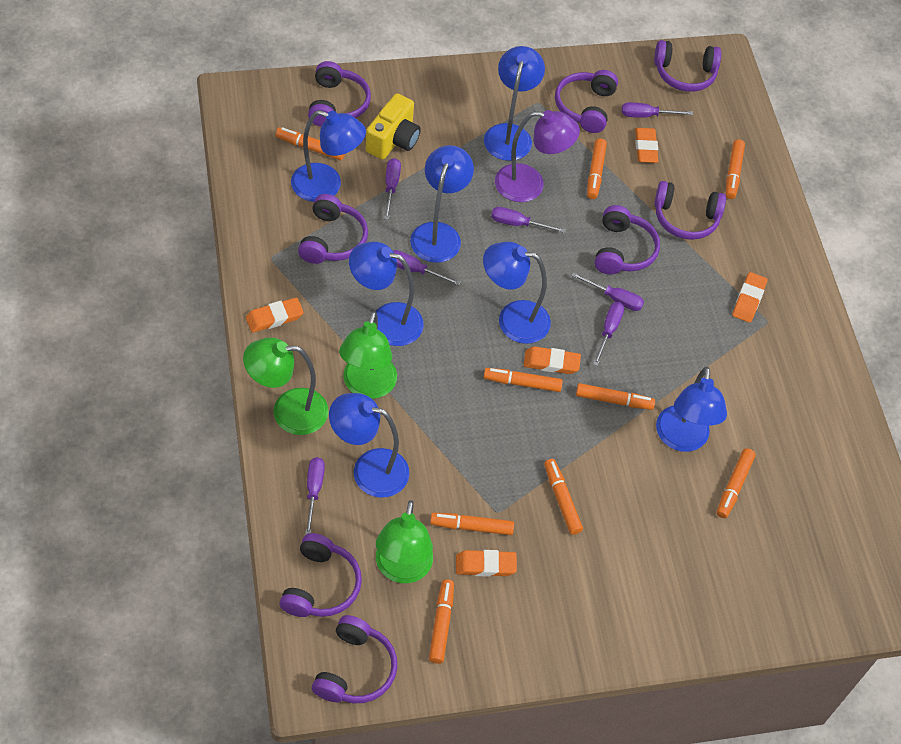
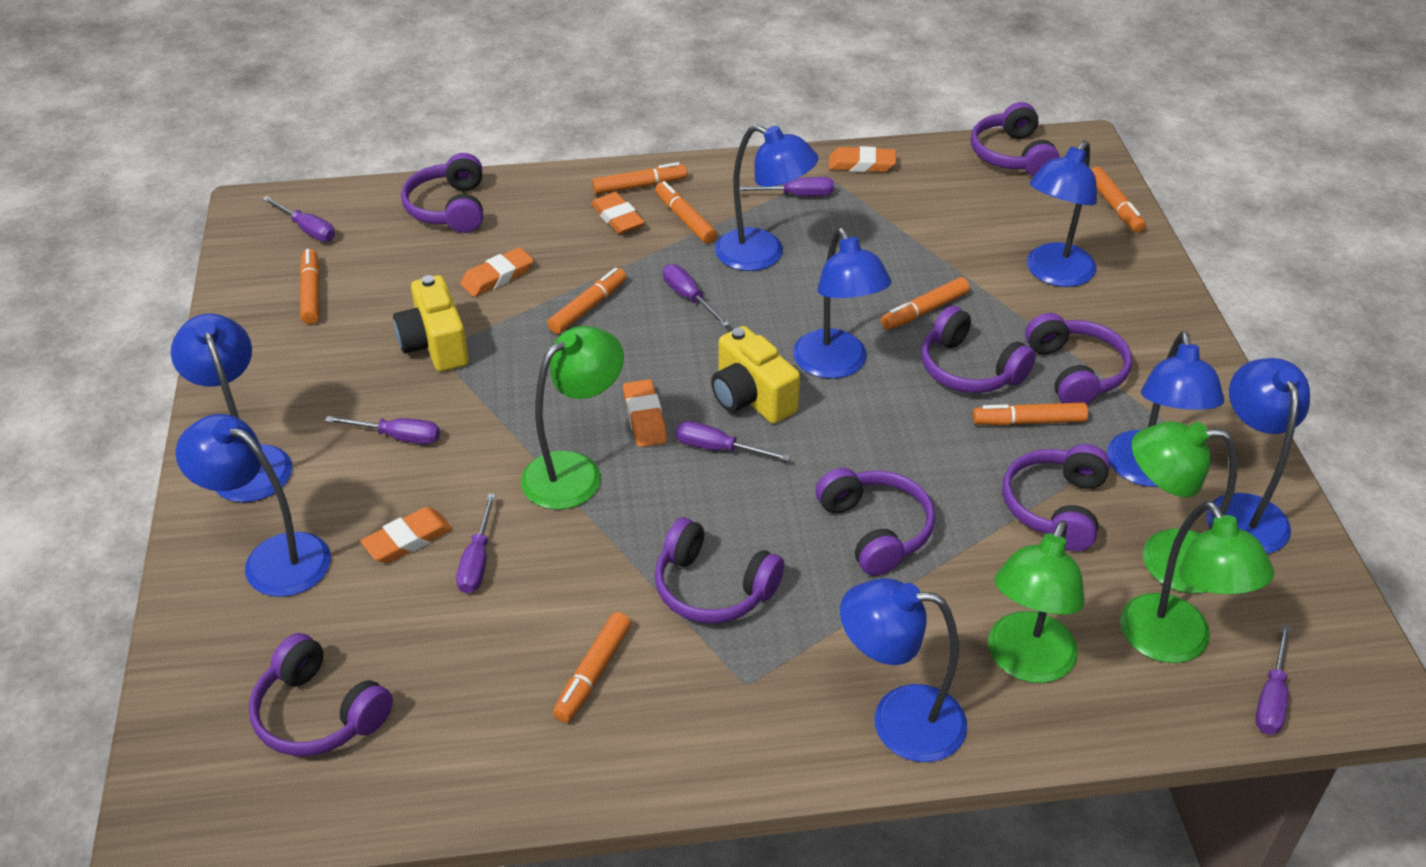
blue lamp: [291,110,366,202] [329,393,409,498] [349,242,424,346] [410,145,474,263] [483,242,551,344] [484,46,545,161] [656,367,727,452] = 7 -> [171,314,292,502] [175,414,331,597] [715,124,819,271] [793,228,892,379] [840,578,967,762] [1027,141,1097,287] [1107,331,1224,487] [1206,358,1310,554] = 8
green lamp: [243,338,329,435] [339,311,397,399] [376,500,433,583] = 3 -> [521,326,624,510] [988,520,1085,683] [1120,501,1274,663] [1132,421,1237,594] = 4
orange marker: [276,127,345,161] [429,579,454,664] [430,513,514,535] [484,368,563,392] [544,459,583,535] [576,383,655,410] [587,139,607,199] [717,448,756,518] [725,139,745,199] = 9 -> [300,249,320,324] [547,268,626,334] [553,612,631,723] [592,162,687,195] [655,181,717,244] [881,277,970,330] [973,402,1088,426] [1091,167,1146,233] = 8
purple lamp: [495,110,580,202] = 1 -> none = 0
yellow camera: [366,93,421,160] = 1 -> [393,275,469,372] [711,326,800,424] = 2

